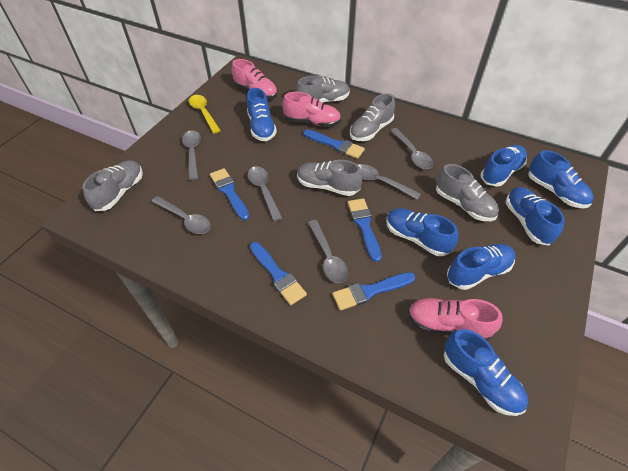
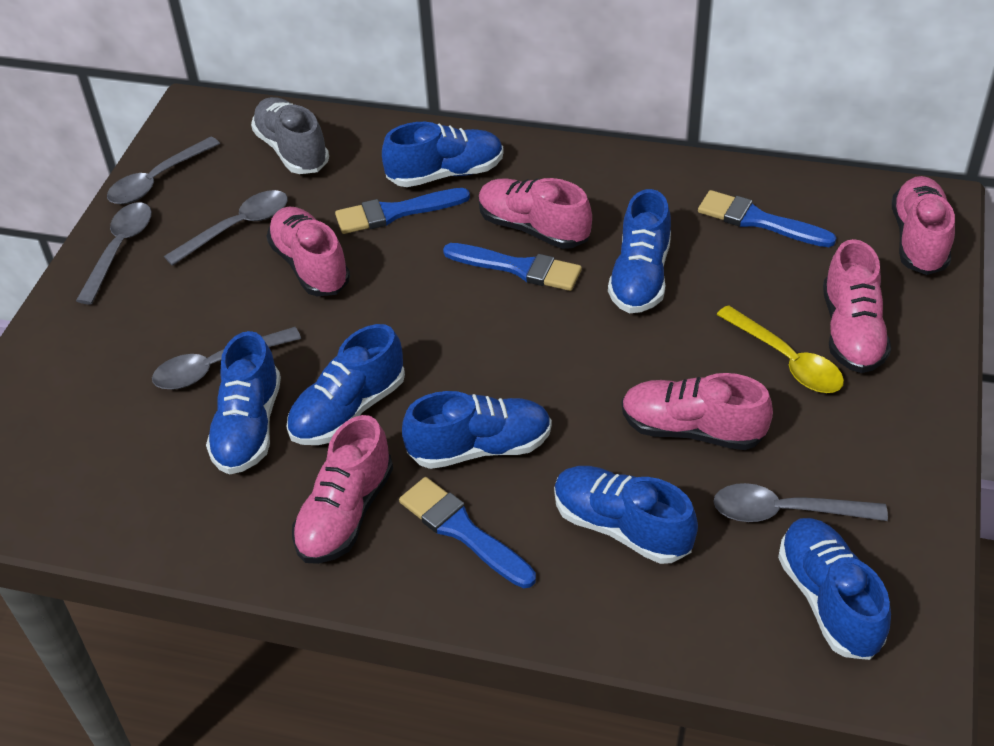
blue brush: [210,168,249,220] [250,242,307,305] [303,129,365,159] [333,272,415,310] [348,198,381,262] = 5 -> [335,188,470,234] [399,477,536,588] [443,243,582,291] [698,190,836,247] = 4
grey shoe: [82,160,143,211] [296,75,350,103] [297,160,363,196] [350,93,395,141] [436,164,499,221] = 5 -> [251,97,329,174] = 1
grey spoon: [152,196,211,234] [182,130,201,180] [248,166,282,221] [308,220,348,283] [358,164,421,200] [390,128,433,169] = 6 -> [76,202,152,304] [107,136,220,204] [152,327,301,390] [164,190,288,266] [713,483,888,522] = 5
pink shoe: [232,59,277,99] [283,92,341,127] [408,298,502,341] = 3 -> [266,207,350,296] [292,415,393,564] [478,178,592,249] [622,373,773,450] [823,239,891,373] [892,176,955,275] = 6

